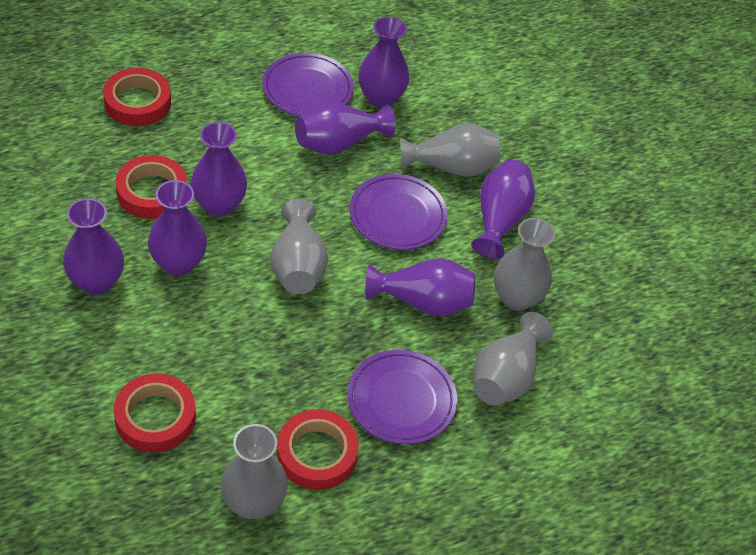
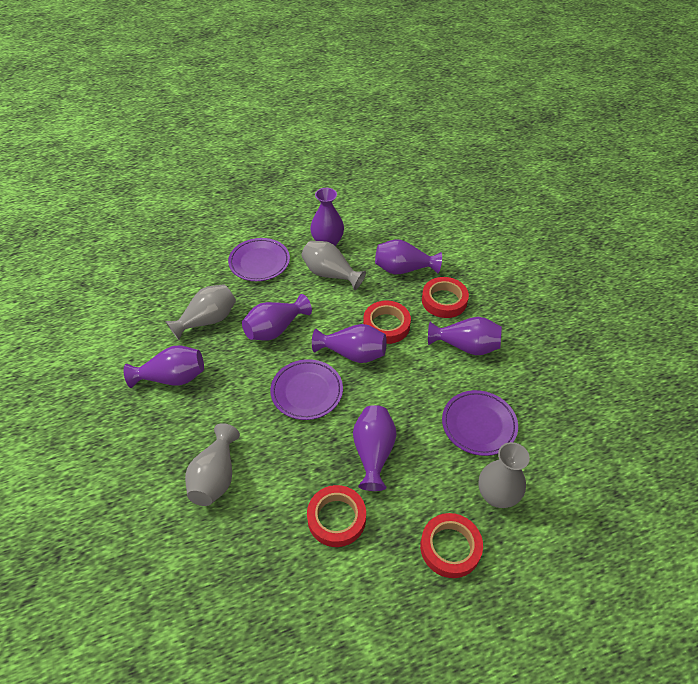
grey vase: [220,424,288,519] [270,199,328,294] [401,123,500,177] [474,312,553,405] [494,218,555,311] = 5 -> [165,284,236,340] [185,423,240,506] [301,241,366,290] [478,442,530,508] = 4

